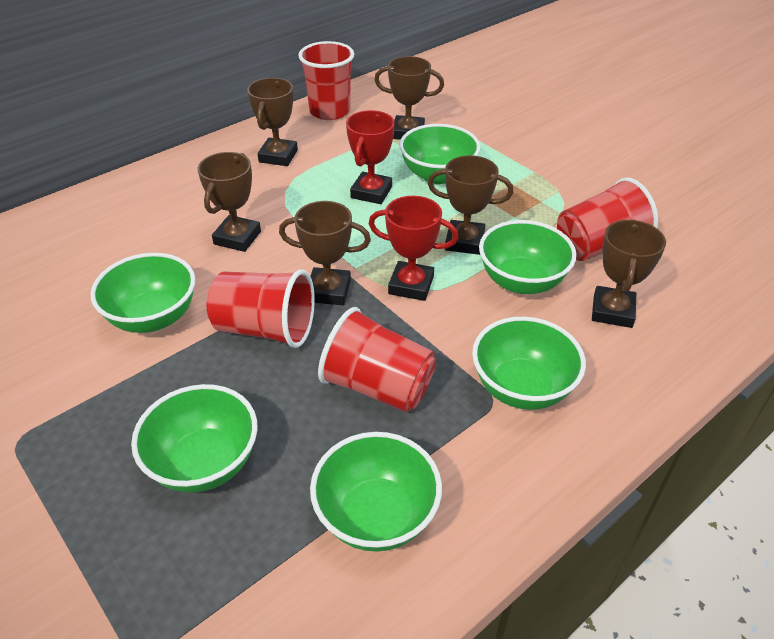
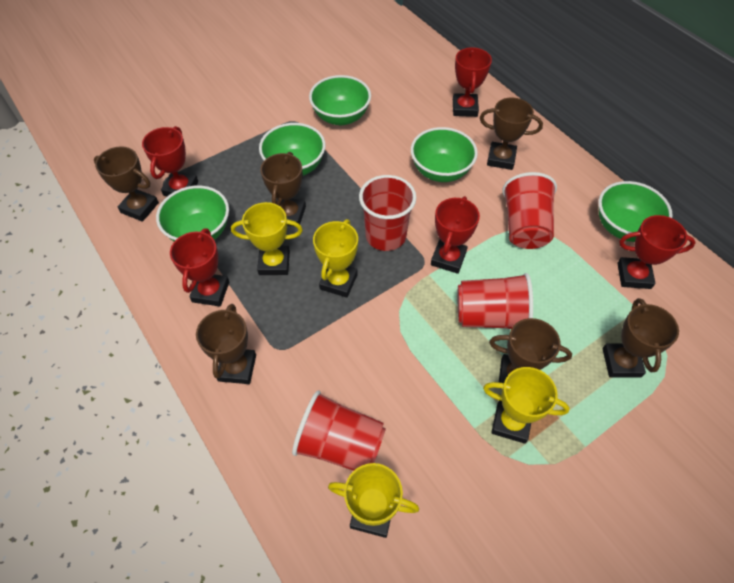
green bowl: [91,253,195,333] [131,384,257,493] [310,432,442,552] [399,124,480,184] [472,317,586,410] [479,220,577,294] = 6 -> [156,186,229,241] [259,123,325,176] [309,75,371,125] [411,127,478,182] [598,181,673,242] = 5
red trophy: [346,110,395,204] [369,196,459,301] = 2 -> [142,126,198,196] [170,228,229,306] [431,196,480,274] [453,47,492,117] [617,215,696,289] = 5
yellow trophy: none = 0 -> [231,202,303,275] [313,219,358,298] [328,463,419,538] [483,367,570,444] = 4

